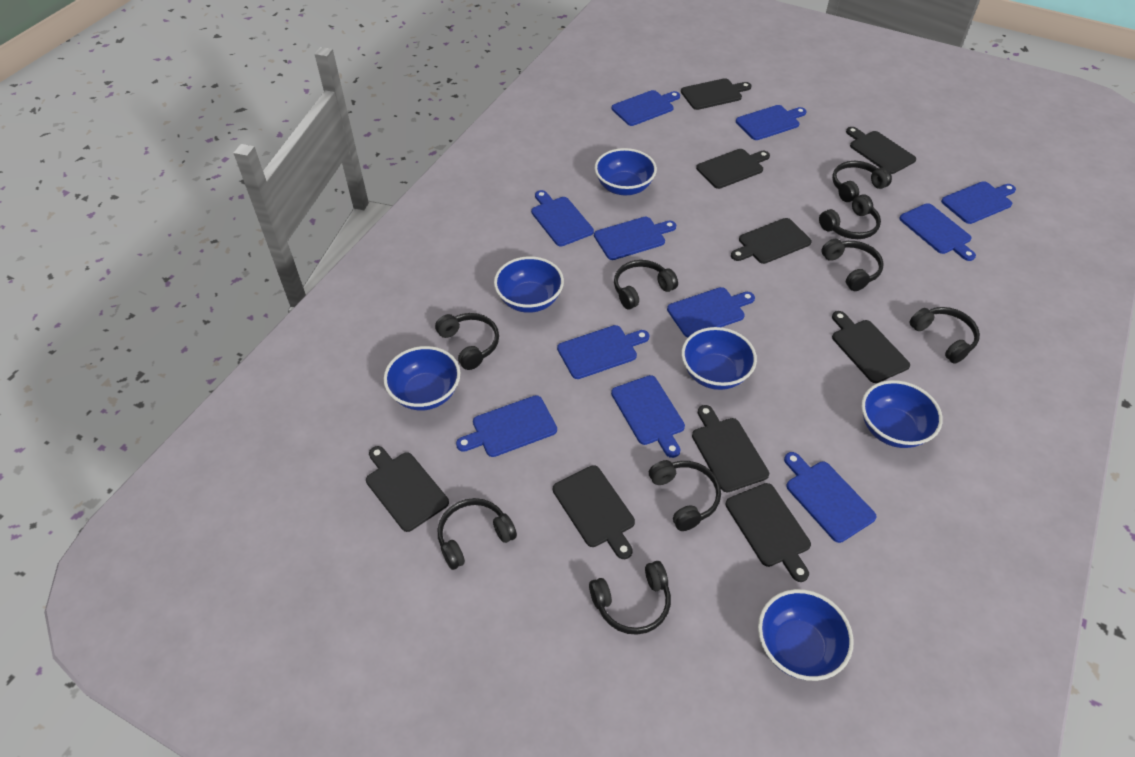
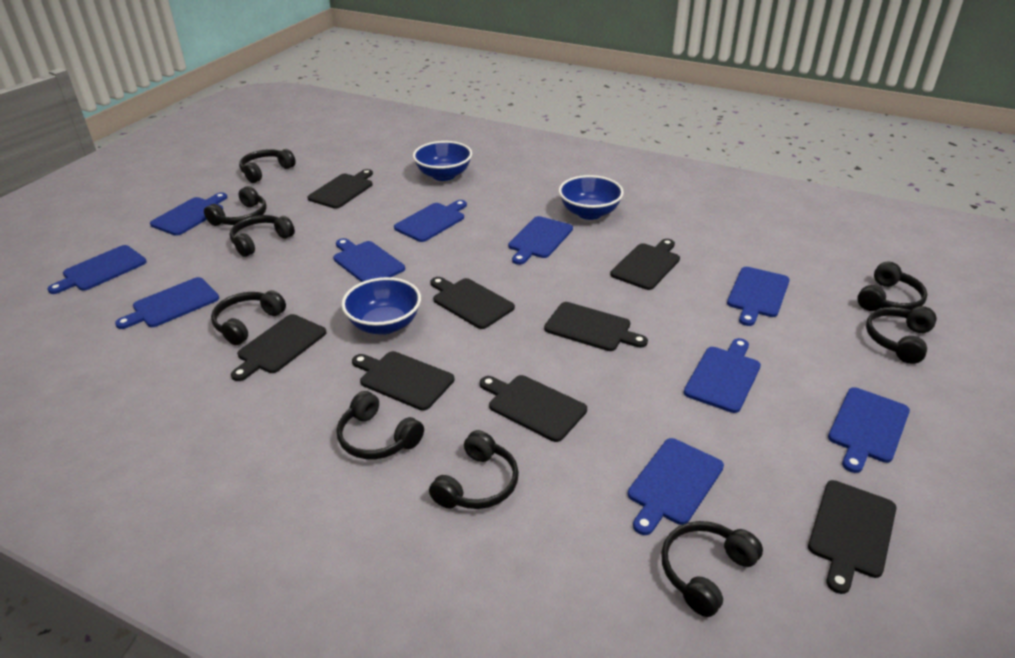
black cutting board: [366,446,449,532] [553,465,635,559] [681,78,752,110] [692,405,769,492] [696,149,770,189] [726,483,811,582] [731,218,812,264] [832,311,910,383] [846,127,916,174] = 9 -> [231,314,327,381] [307,169,373,209] [352,351,455,411] [430,277,515,329] [480,375,587,442] [544,302,648,351] [610,239,680,290] [808,480,897,594] = 8
blue bowl: [384,346,460,411] [494,256,564,313] [595,148,657,195] [682,327,757,390] [758,589,854,681] [862,380,943,448] = 6 -> [341,277,421,335] [413,141,472,181] [559,175,624,220] = 3
blue cutting board: [456,395,557,457] [531,190,594,246] [557,325,649,379] [594,217,676,260] [611,375,685,458] [612,90,680,126] [667,287,755,338] [736,105,806,140] [784,452,877,543] [899,203,976,261] [941,181,1016,224] = 11 -> [47,245,147,294] [115,277,219,329] [150,192,227,236] [333,238,405,282] [394,200,467,242] [508,216,573,265] [628,438,724,535] [684,338,761,413] [727,267,790,326] [828,387,910,473] = 10

